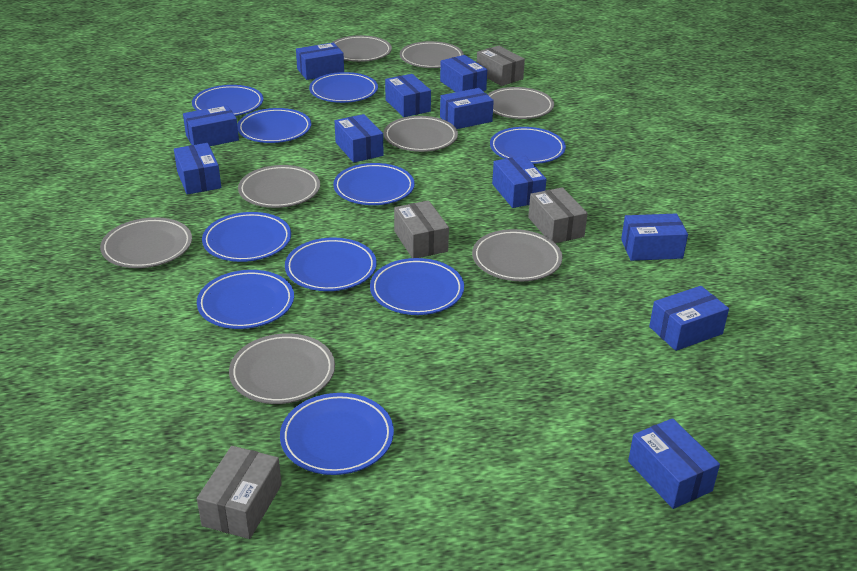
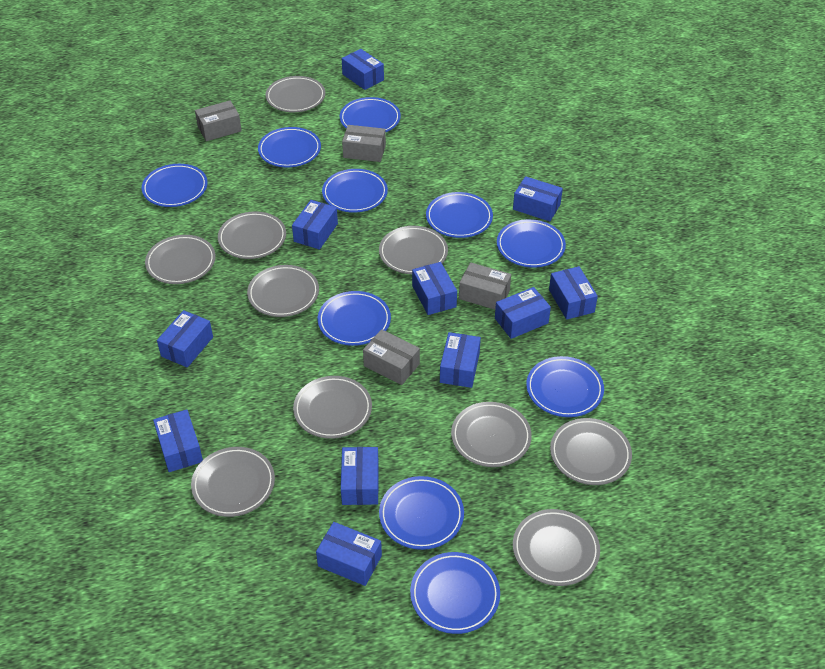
grey plate: [100,217,192,268] [229,333,335,404] [238,165,320,208] [332,35,392,62] [383,116,458,152] [400,41,464,68] [472,229,562,281] [487,87,554,119] = 8 -> [145,235,216,284] [191,447,275,517] [218,211,286,259] [247,265,319,317] [266,76,325,112] [293,376,372,439] [379,226,448,274] [451,402,532,467] [513,509,600,586] [550,418,632,485] = 10

